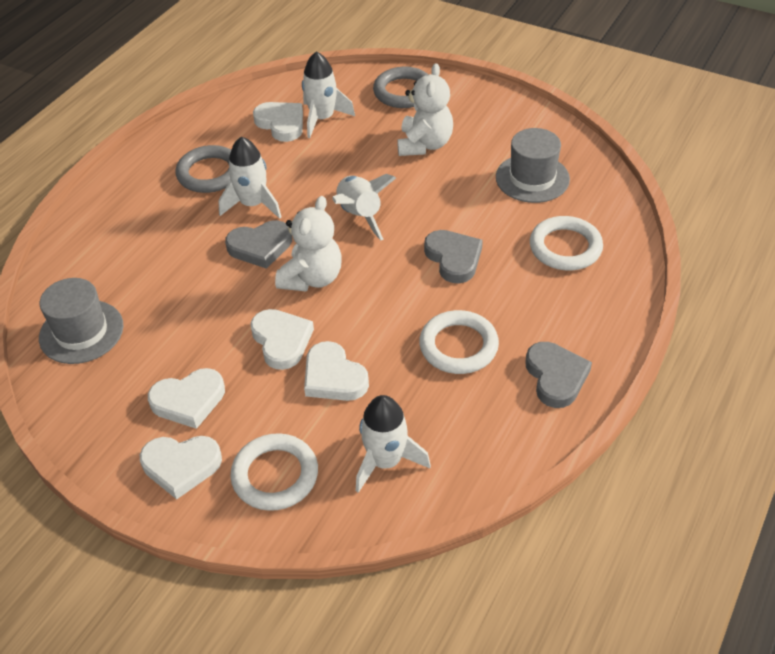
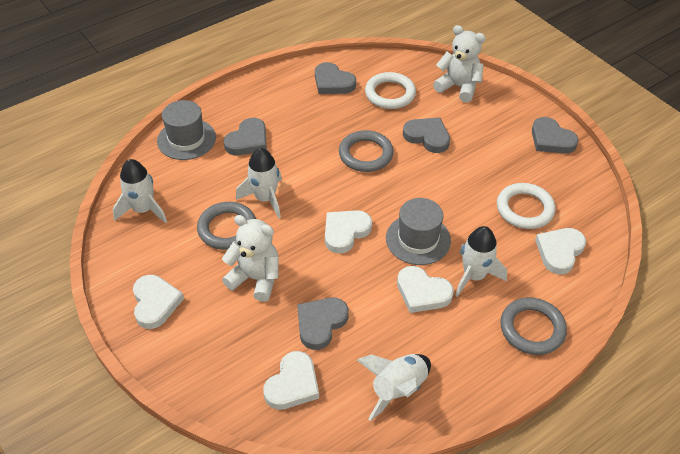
grey heart: [225,220,292,269] [424,230,483,284] [525,342,592,408] = 3 -> [224,118,267,155] [297,298,348,350] [315,62,356,94] [403,117,450,153] [532,117,578,154] = 5
grey ring: [175,145,231,193] [373,67,429,108] = 2 -> [197,202,256,250] [339,130,394,172] [500,297,567,355] = 3
white ring: [230,433,318,511] [419,310,499,374] [530,216,603,270] = 3 -> [365,72,416,109] [497,183,556,229] = 2

